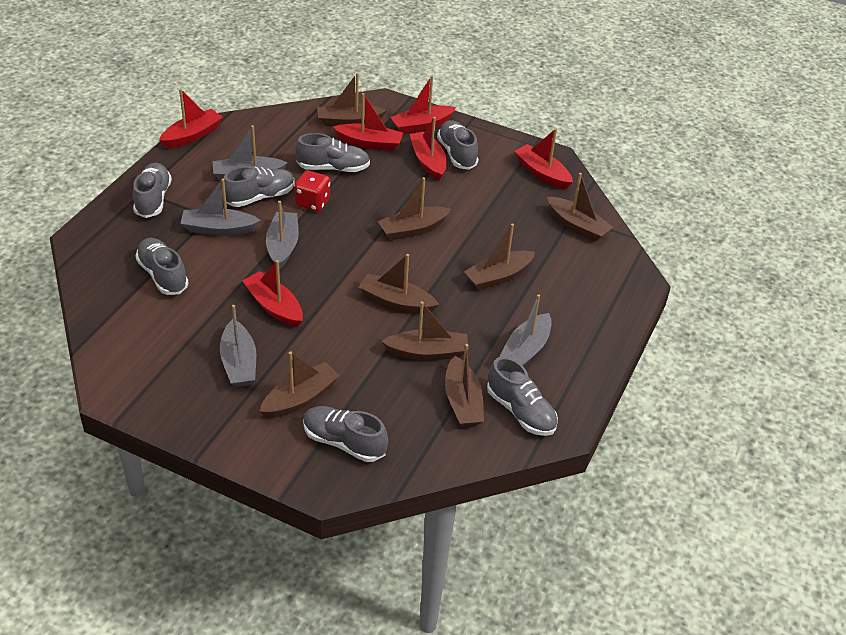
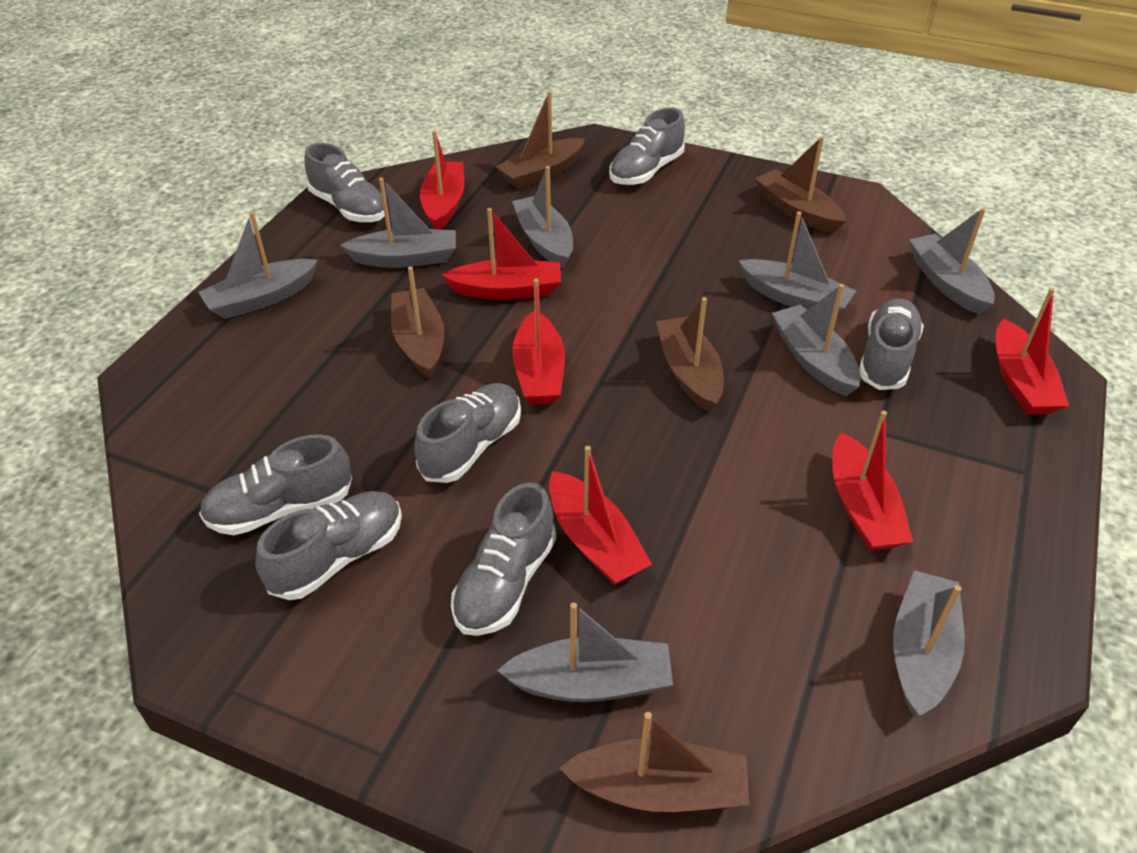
brown boat: [259,352,340,418] [317,73,387,126] [358,254,439,314] [378,177,451,240] [381,301,469,360] [445,344,484,427] [464,223,535,290] [547,173,613,242] = 8 -> [391,266,445,379] [496,91,585,189] [559,712,749,812] [656,297,724,412] [755,136,846,233] = 5
grey boat: [180,179,261,236] [212,125,287,180] [220,305,256,387] [266,201,299,269] [499,294,552,366] = 5 -> [198,212,318,319] [340,178,456,268] [497,602,673,702] [512,166,573,269] [739,211,856,314] [772,284,861,396] [893,570,965,717] [909,208,995,314] = 8
red dice: [294,171,330,211] = 1 -> none = 0

